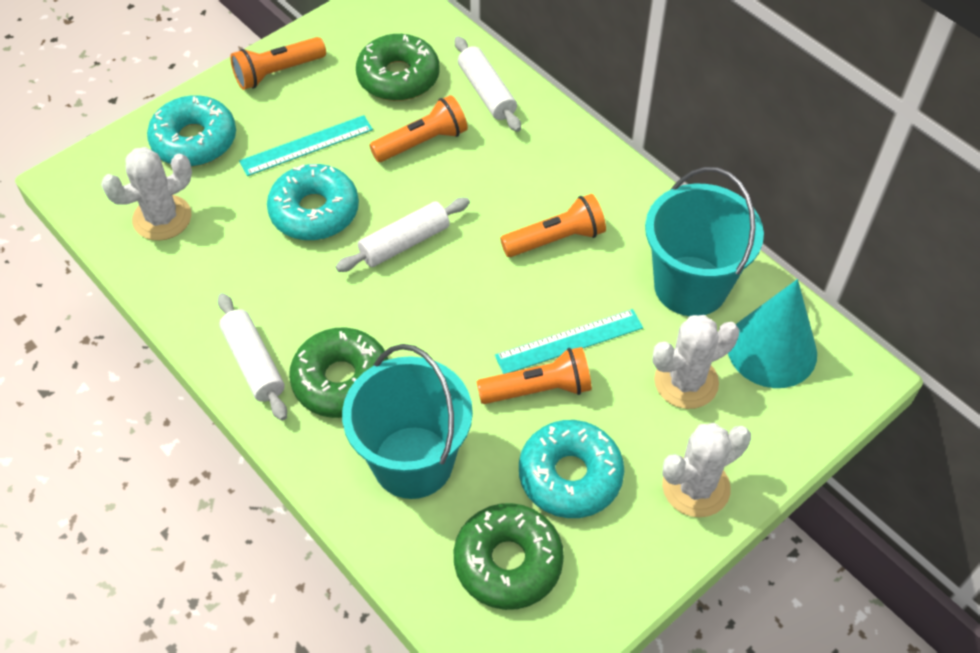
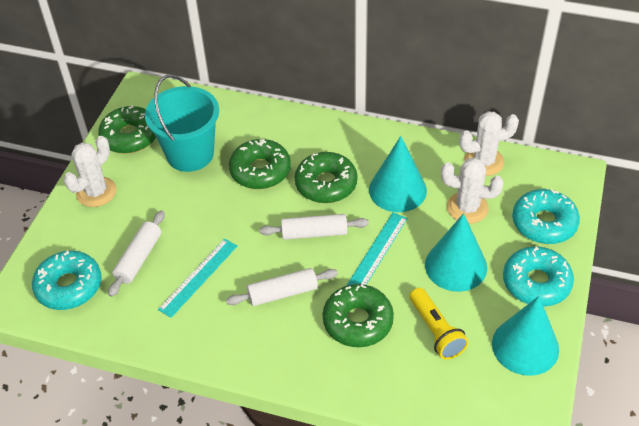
green donut: [289,327,389,418] [356,34,440,101] [454,503,564,610] = 3 -> [98,105,156,154] [229,139,291,189] [295,152,358,203] [322,284,394,347] = 4
orange flashlight: [230,37,326,90] [369,95,468,162] [476,347,592,404] [500,194,606,257] = 4 -> none = 0
turquoise bucket: [342,344,473,499] [645,167,764,316] = 2 -> [145,74,219,172] = 1
turquoise cone: [728,279,817,388] = 1 -> [369,136,427,212] [425,213,487,292] [492,296,559,376] = 3
yellow flashlight: none = 0 -> [409,288,469,360] = 1

